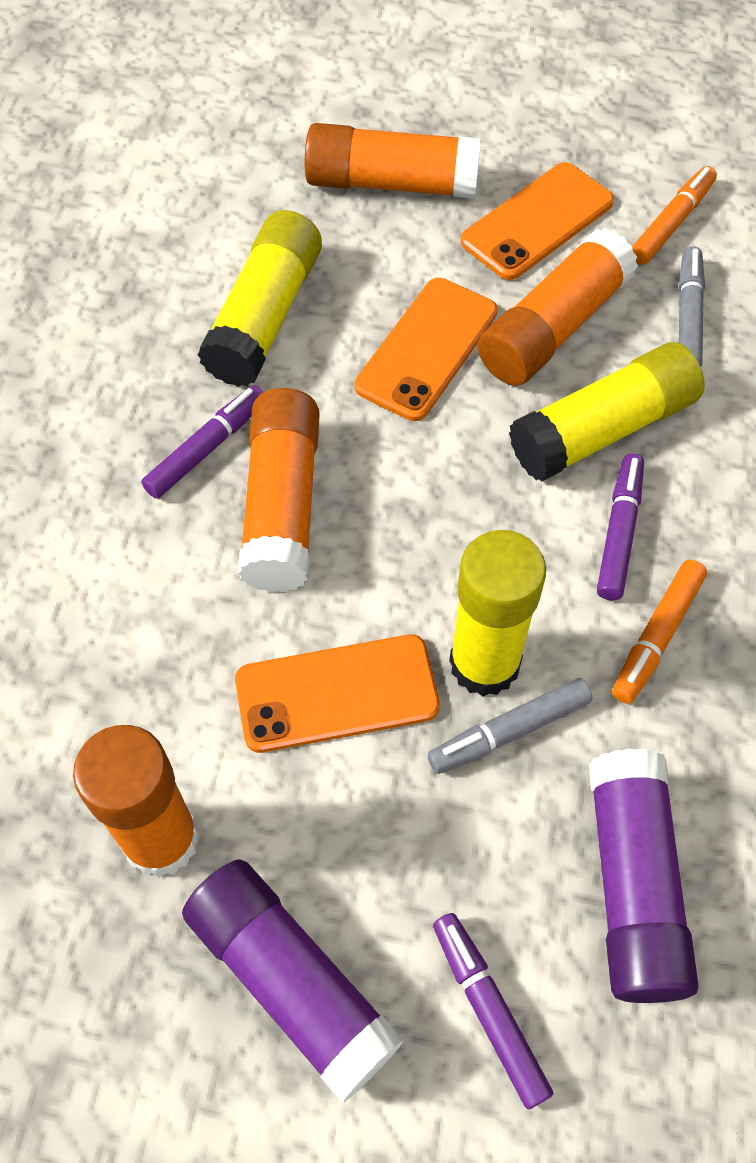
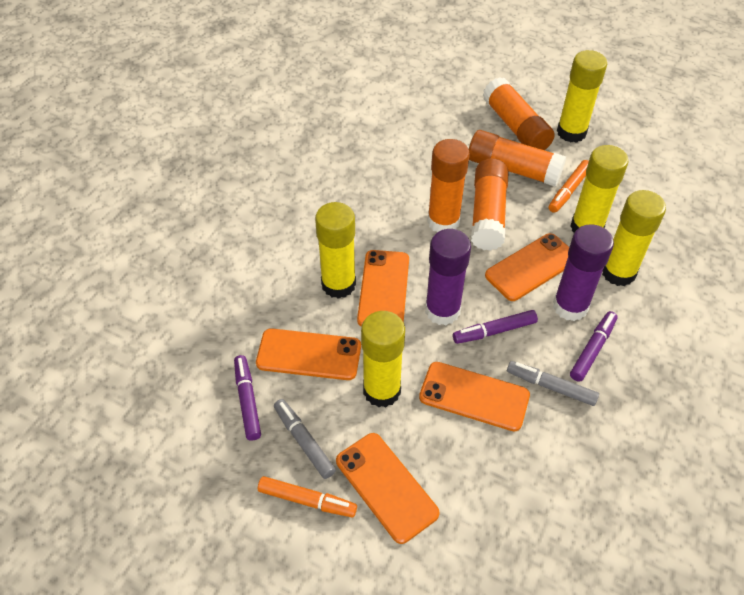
orange phone: [235,634,440,753] [355,278,498,421] [461,162,614,280] = 3 -> [256,328,361,380] [336,433,440,544] [357,250,409,326] [419,362,530,431] [485,233,569,301] = 5
yellow glue stick: [197,210,322,387] [449,530,546,697] [509,342,705,481] = 3 -> [315,202,356,299] [361,311,405,407] [557,50,607,143] [570,145,628,232] [602,190,666,286] = 5

